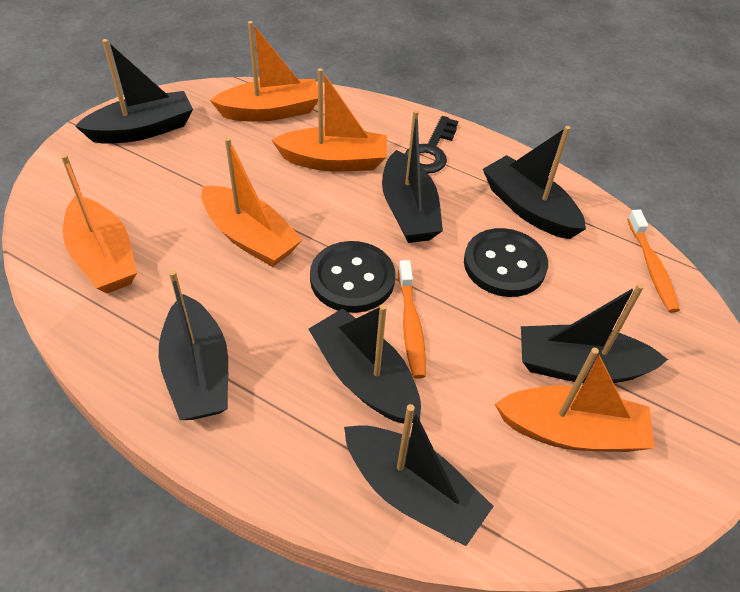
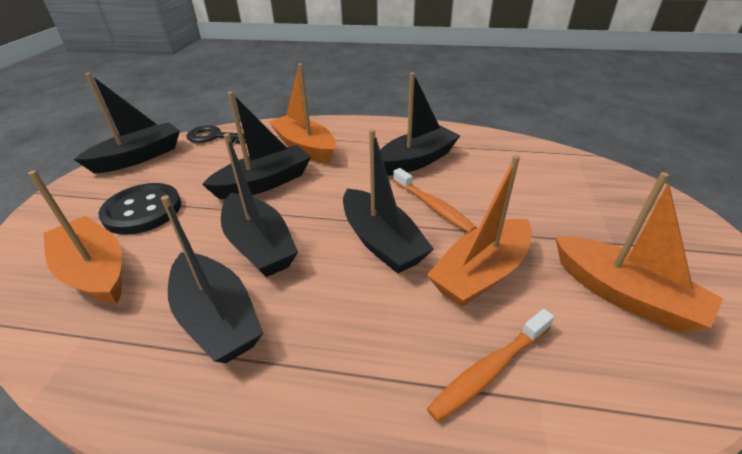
black boat: [75,39,193,144] [159,270,228,420] [308,304,421,424] [344,404,494,546] [382,110,443,243] [483,126,586,239] [521,283,668,383] = 7 -> [74,73,180,173] [161,195,263,363] [202,92,311,199] [221,133,298,277] [343,129,434,274] [380,72,461,176] = 6
black button: [310,241,395,313] [464,228,548,297] = 2 -> [98,183,181,235] = 1
orange boat: [61,154,137,293] [201,137,303,267] [210,21,318,122] [272,68,387,172] [495,348,654,452] = 5 -> [28,170,122,304] [269,63,336,163] [427,155,532,307] [555,172,723,333] = 4

